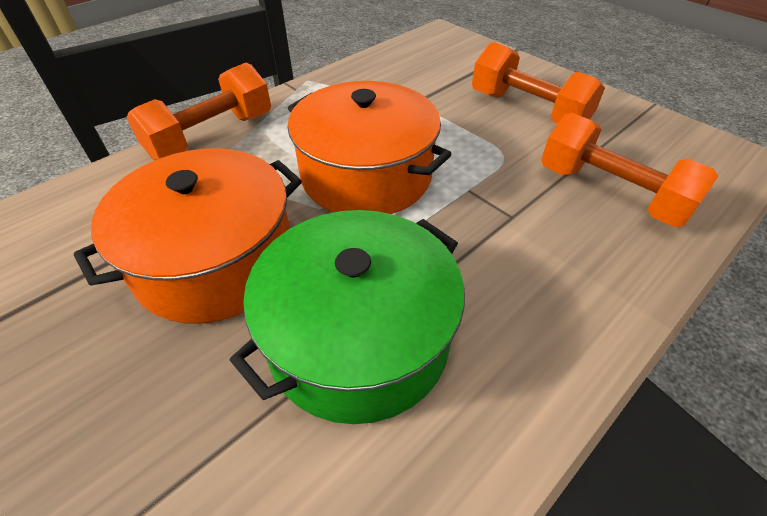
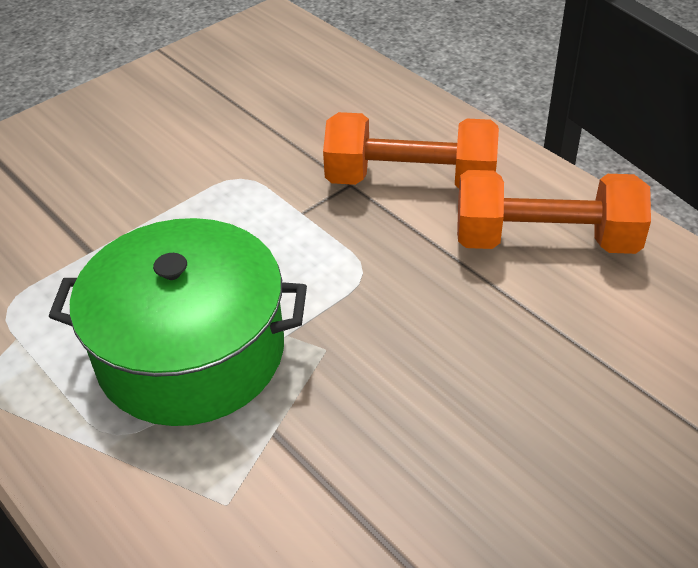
orange dumbbell: [127,63,271,160] [472,42,605,124] [541,113,719,227] = 3 -> [323,112,499,188] [457,170,651,254] = 2
orange pot: [74,148,302,324] [288,81,452,214] = 2 -> none = 0

